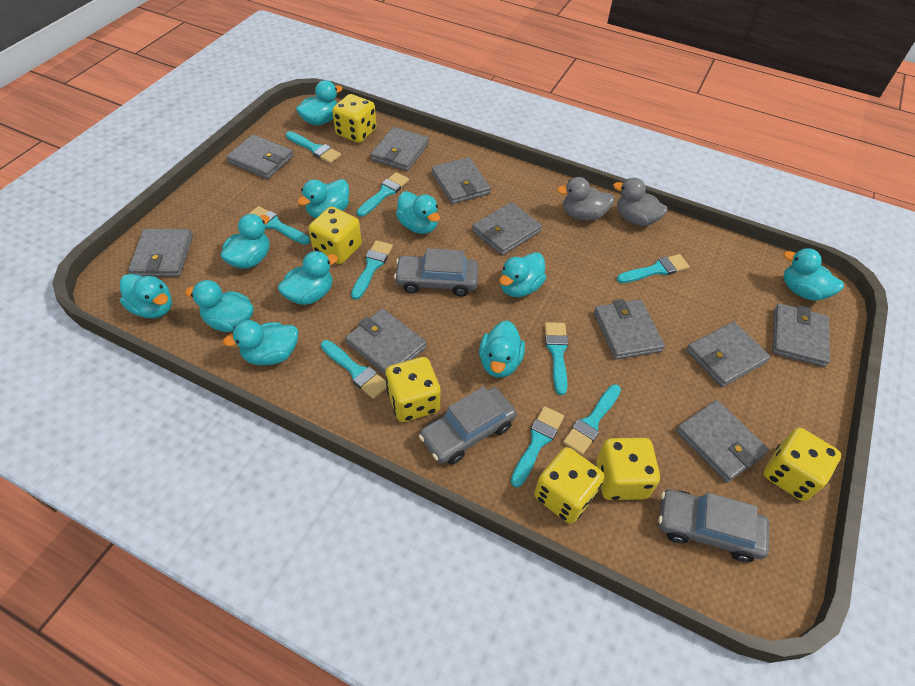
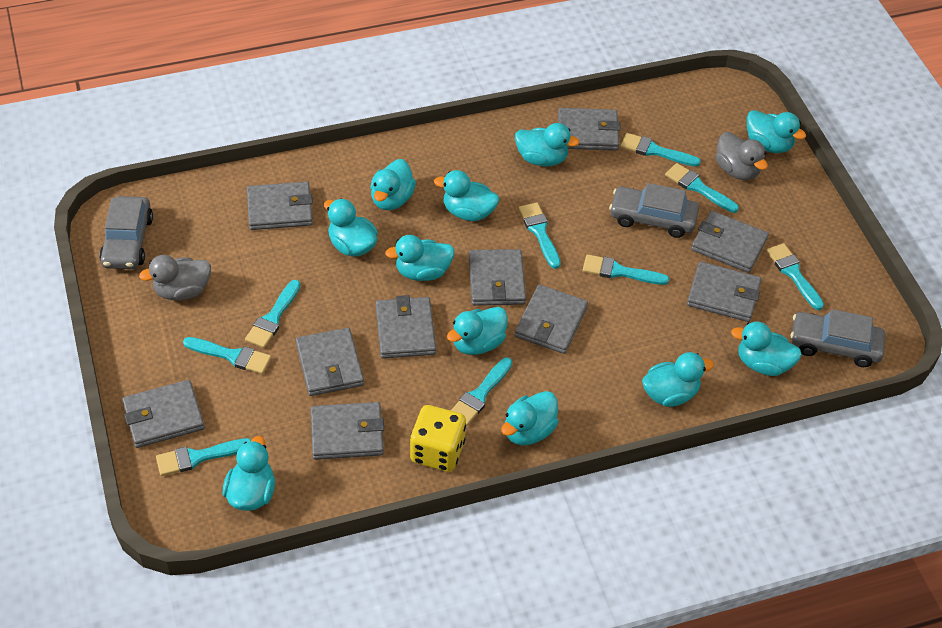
yellow dice: [309,207,362,264] [332,94,376,143] [385,357,441,422] [534,447,604,524] [596,438,660,500] [763,428,841,501] = 6 -> [410,405,466,472] = 1

